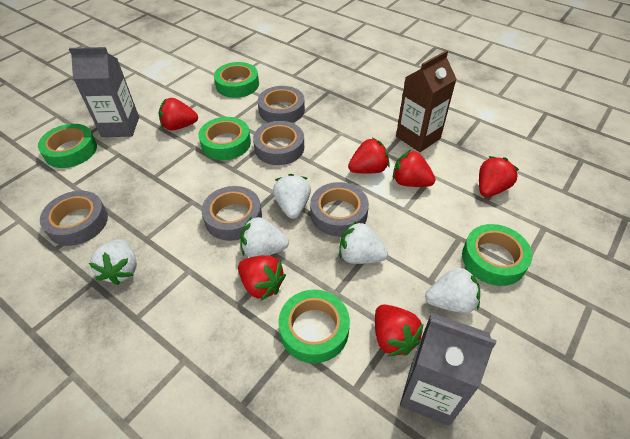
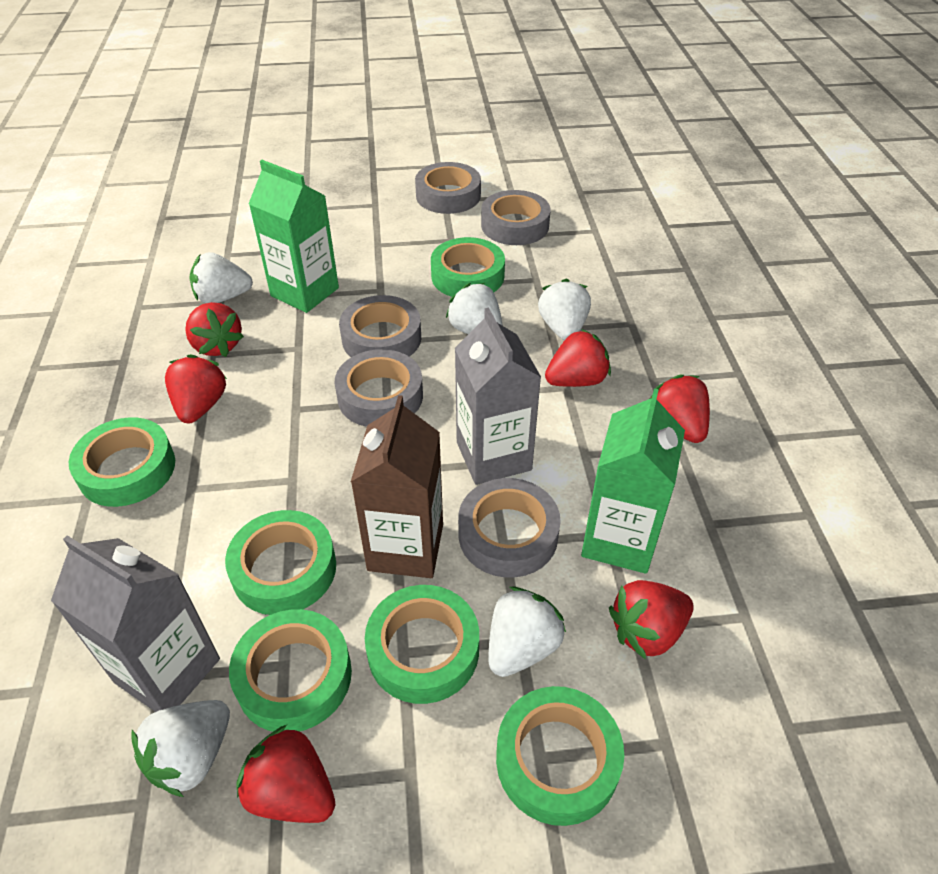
green carton: none = 0 -> [249,160,339,313] [581,388,685,574] = 2
green tape: [38,124,97,168] [198,117,251,160] [214,62,259,98] [278,290,350,363] [462,224,532,286] = 5 -> [69,418,175,507] [225,510,336,615] [229,609,352,732] [365,585,479,704] [431,237,505,297] [496,686,624,826] = 6

